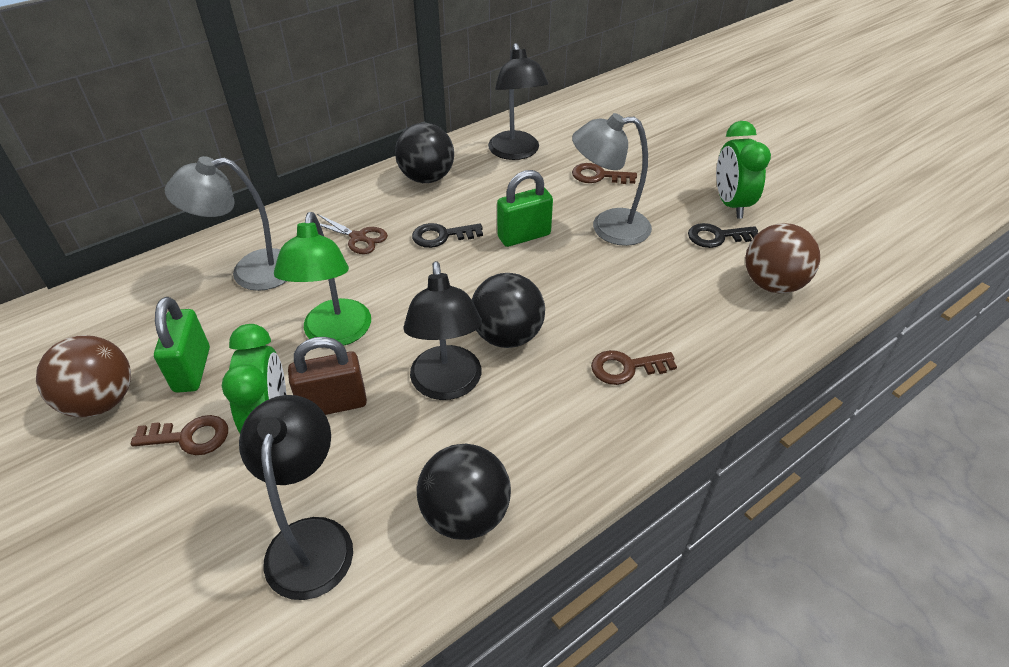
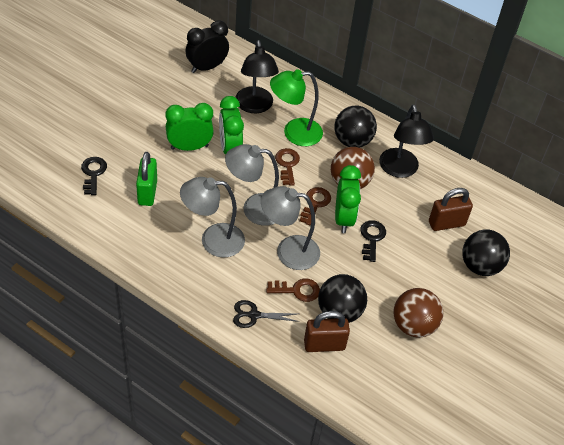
black clock: none = 0 -> [186,20,229,73] = 1
black lamp: [239,395,353,600] [403,261,482,400] [488,43,548,160] = 3 -> [235,40,279,113] [379,105,434,178] = 2
black scissors: none = 0 -> [233,300,300,328] = 1
brown padlock: [288,337,367,415] = 1 -> [304,311,350,352] [429,188,473,231] = 2
brown scissors: [317,214,388,254] = 1 -> none = 0
green clock: [222,324,286,433] [716,121,771,219] = 2 -> [165,103,214,151] [219,96,244,154] [335,165,361,233] = 3
green padlock: [154,297,210,393] [497,170,553,247] = 2 -> [136,152,157,206] = 1
grey lamp: [165,156,287,291] [572,113,652,246] = 2 -> [180,177,245,258] [225,144,279,226] [261,186,320,270] = 3

